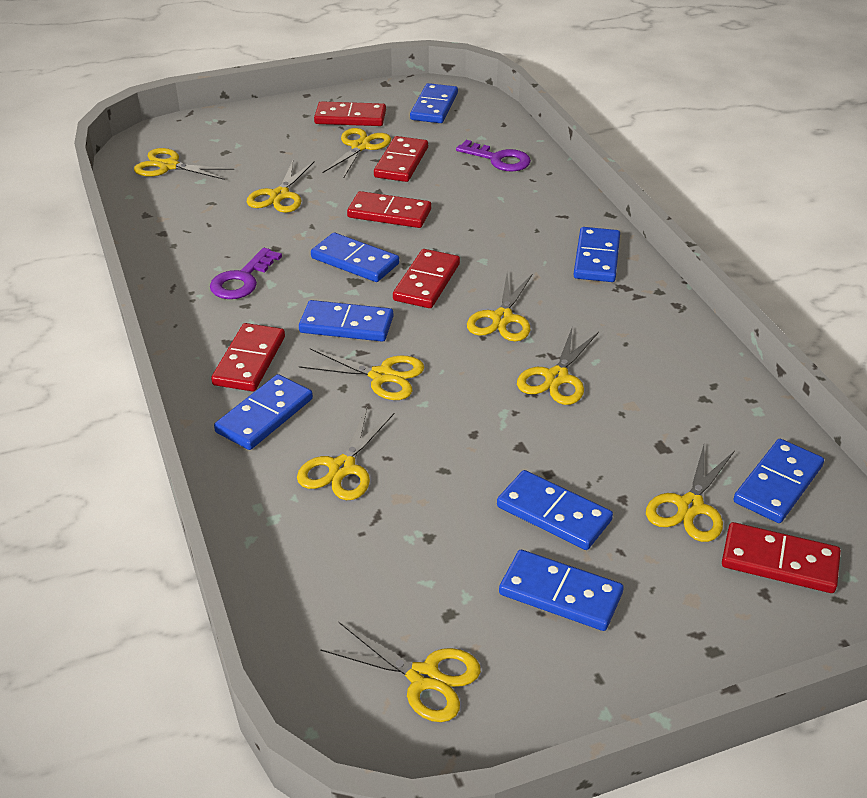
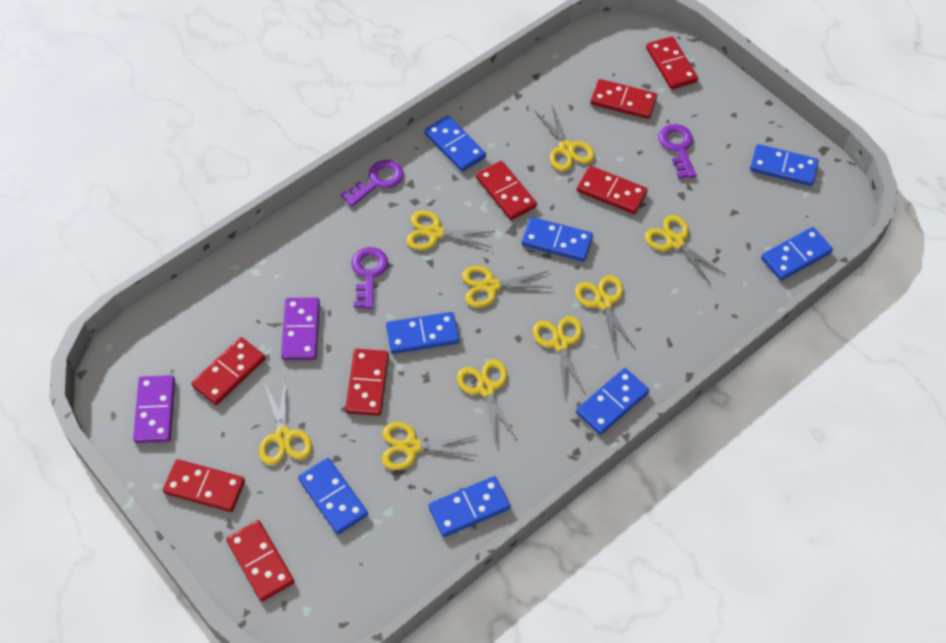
purple domino: none = 0 -> [133,375,175,443] [281,298,320,360] = 2
purple key: [210,248,282,299] [456,140,531,172] = 2 -> [340,160,404,207] [351,247,388,309] [659,124,696,179] = 3
red domino: [211,323,285,391] [314,101,386,126] [347,191,431,228] [374,136,428,182] [393,249,460,308] [722,522,841,593] = 6 -> [163,459,245,512] [191,337,265,405] [226,520,294,602] [345,349,389,416] [476,161,537,220] [577,166,648,214] [591,79,657,119] [646,36,698,89] = 8

